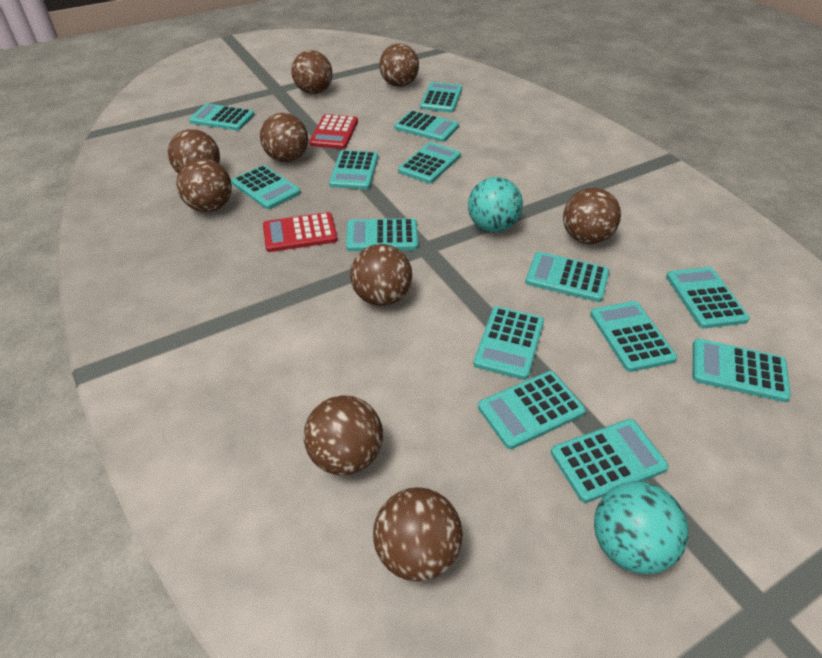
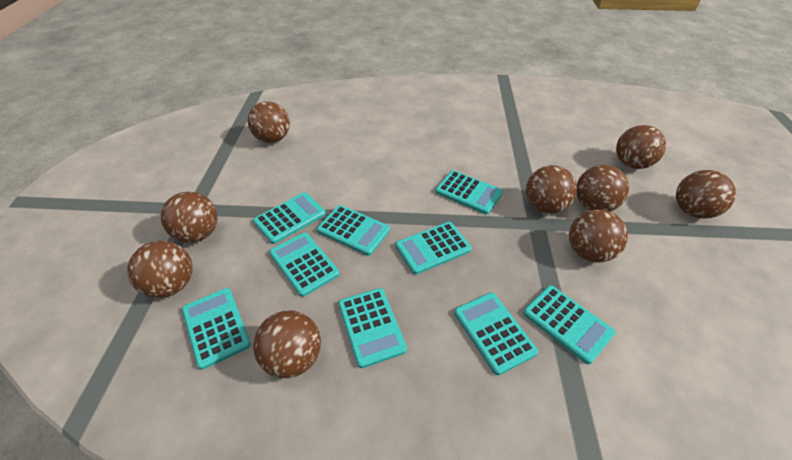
red calculator: [263,212,338,252] [309,114,358,149] = 2 -> none = 0
turquoise ball: [468,177,523,232] [594,481,688,574] = 2 -> none = 0
turquoise calculator: [189,104,254,131] [231,165,301,209] [329,150,378,189] [346,218,418,251] [394,110,459,142] [398,142,461,183] [420,82,462,112] [473,306,544,380] [478,371,586,449] [525,252,610,302] [551,419,669,503] [590,301,677,372] [666,267,750,328] [693,339,791,402] = 14 -> [182,288,251,370] [253,192,326,244] [269,232,340,297] [317,205,390,256] [338,288,407,368] [395,222,472,275] [435,170,503,215] [454,293,538,375] [523,285,616,364] = 9

